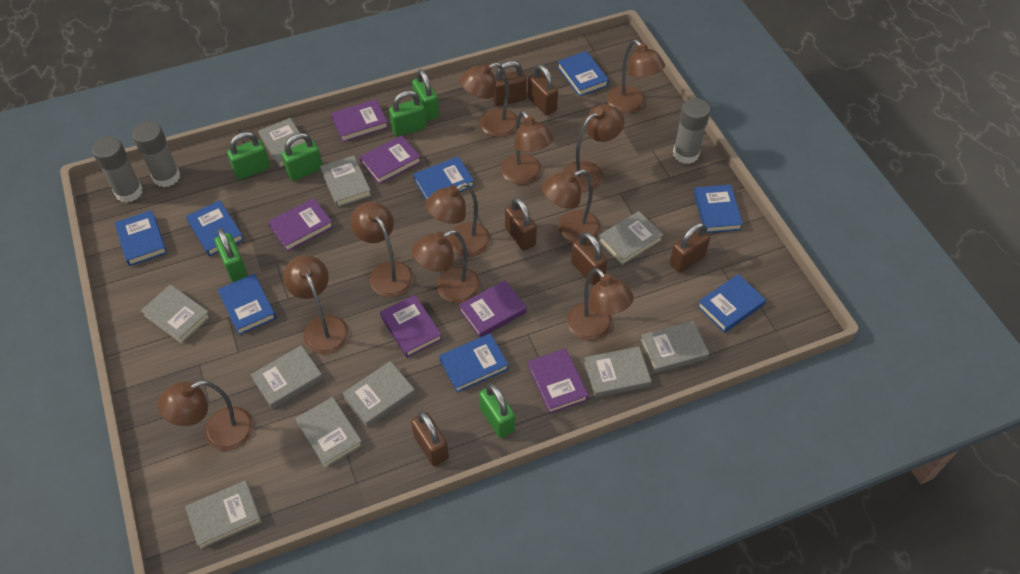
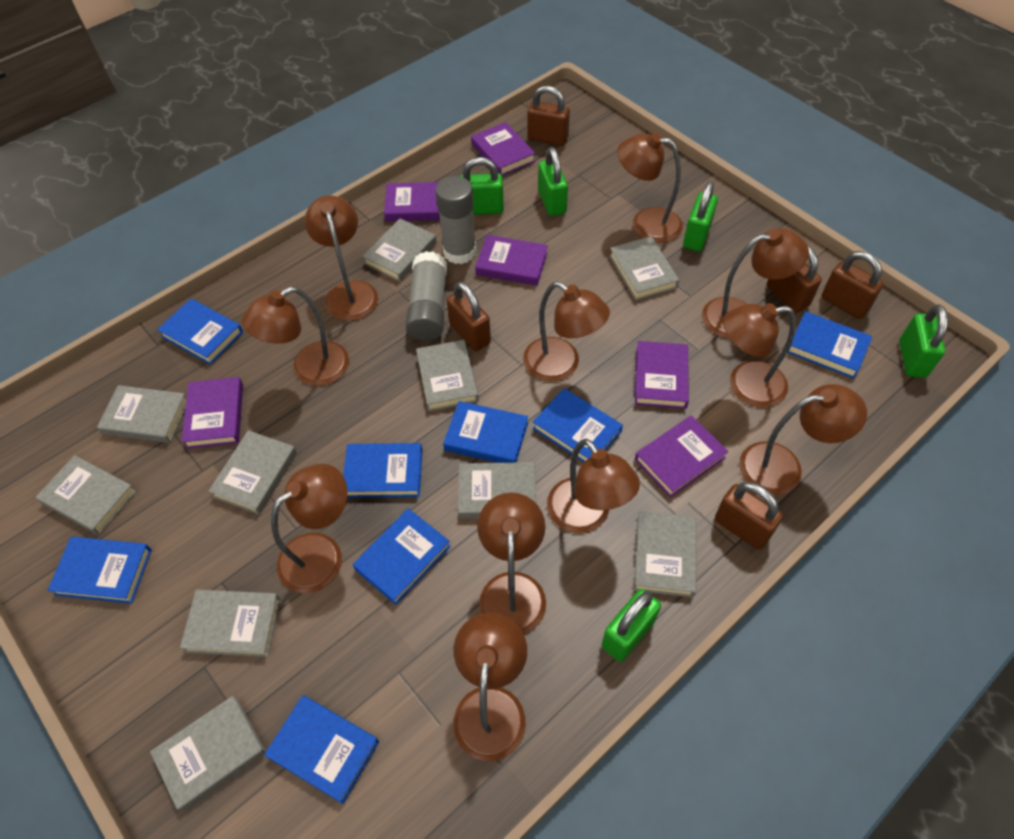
brown padlock: [411,411,449,466] [492,61,527,106] [505,197,537,251] [528,64,558,115] [571,232,608,285] [669,223,710,273] = 6 -> [447,282,491,351] [527,86,570,146] [715,482,783,550] [767,245,822,313] [821,251,884,319] = 5
green padlock: [215,228,248,282] [227,132,270,180] [281,133,323,181] [389,90,427,137] [412,69,439,121] [479,383,515,438] = 6 -> [460,157,504,215] [538,147,568,216] [602,589,661,662] [683,181,718,251] [899,304,948,378] = 5
grey glue stick: [92,136,143,203] [132,121,180,187] [673,98,710,164] = 3 -> [406,251,447,341] [435,176,476,264] = 2

